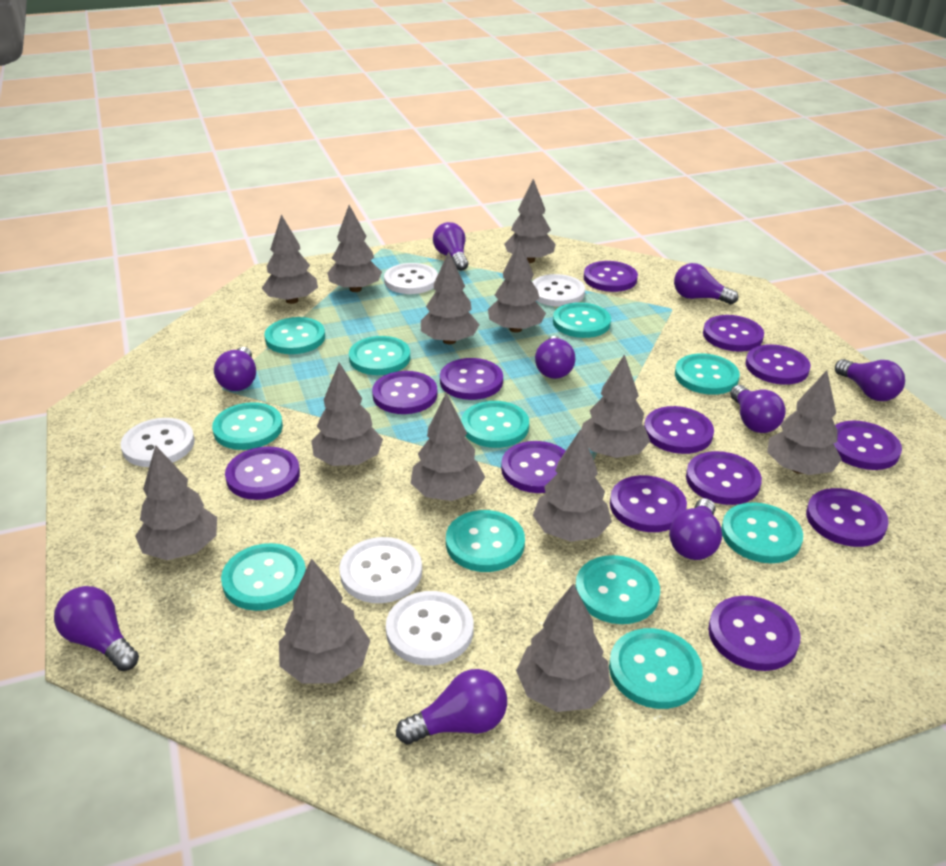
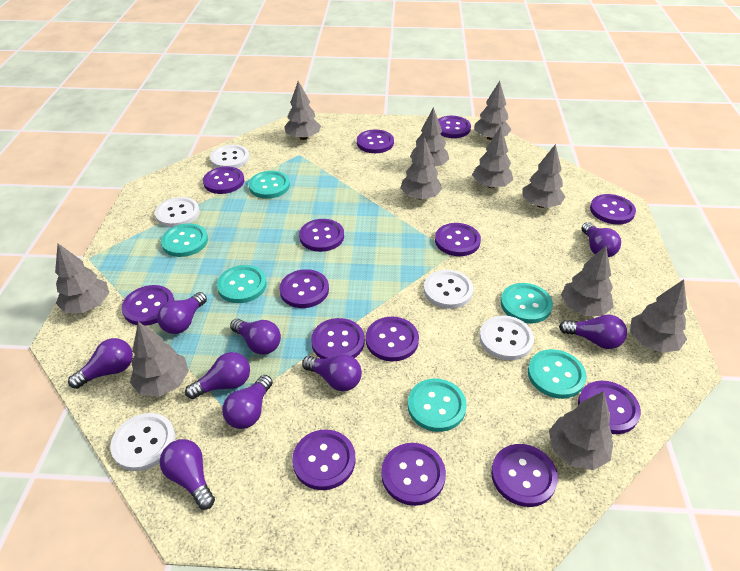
grey tree: [135,445,217,560] [261,214,318,304] [279,558,370,684] [311,362,383,466] [327,205,382,292] [411,393,485,501] [421,251,480,344] [488,241,546,333] [504,179,556,263] [516,584,610,712] [533,429,612,542] [581,354,650,458] [767,370,842,475] = 13 -> [55,244,109,313] [130,322,189,397] [284,81,321,140] [400,136,442,200] [410,107,449,166] [472,126,513,188] [474,81,511,140] [523,144,565,208] [549,391,613,470] [561,246,614,316] [630,279,687,353] = 11
purple button: [225,446,300,500] [372,371,437,414] [440,358,503,400] [501,441,566,493] [584,261,638,292] [610,475,687,532] [644,406,714,454] [686,451,762,505] [703,315,764,352] [708,596,800,671] [745,344,811,385] [806,488,889,547] [834,421,902,470] = 13 -> [122,285,175,326] [203,167,244,194] [279,269,329,308] [292,429,356,490] [299,219,344,252] [311,318,365,359] [357,129,394,153] [366,317,419,361] [381,443,446,506] [435,223,481,256] [438,116,471,138] [491,444,558,507] [578,381,641,434] [590,194,636,225] = 14
turquoise button: [212,402,283,450] [221,543,306,611] [265,317,325,354] [349,336,410,375] [446,510,525,572] [461,401,529,448] [553,302,611,338] [575,555,660,624] [609,628,703,709] [675,353,740,395] [721,502,803,563] = 11 -> [161,223,208,257] [217,265,267,303] [249,171,290,199] [408,379,467,432] [501,283,553,324] [528,349,587,399] = 6

